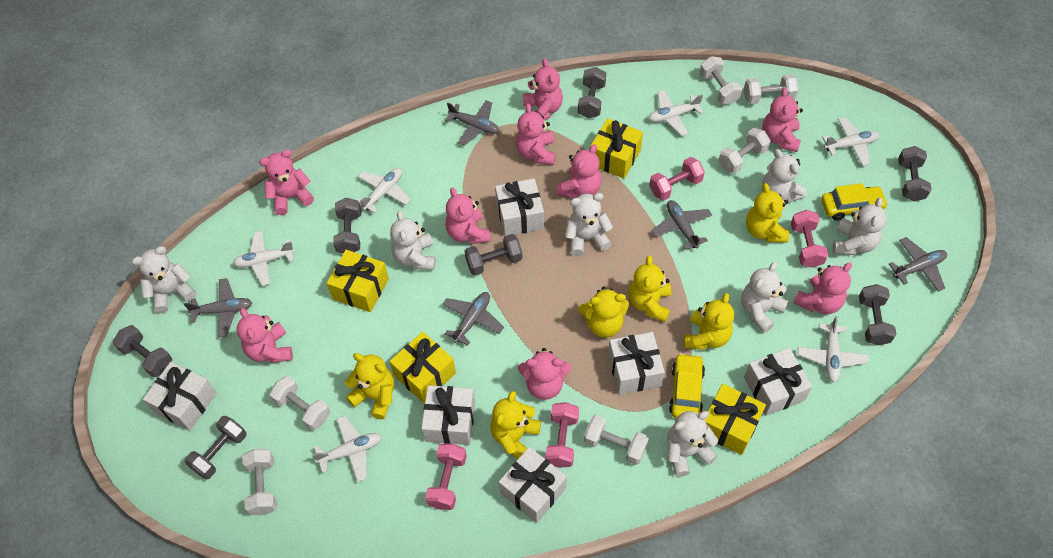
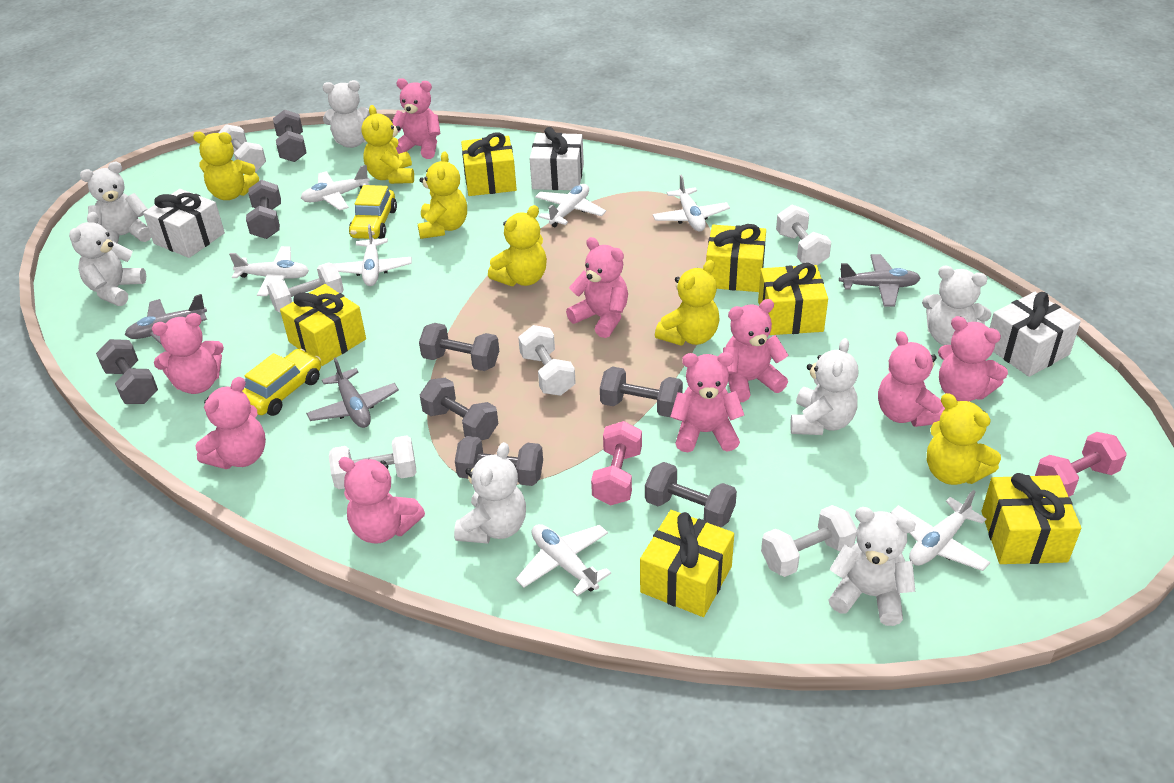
grey dumbbell: [113,325,172,377] [185,416,246,479] [333,198,361,253] [464,234,523,275] [578,67,606,118] [859,284,896,345] [898,146,932,201] = 7 -> [96,339,158,404] [246,180,281,239] [273,109,306,162] [419,323,499,371] [420,378,498,440] [455,436,543,486] [600,366,683,417] [645,462,737,527] = 8
grey plane: [184,278,252,337] [442,292,504,346] [445,100,499,146] [651,200,712,250] [889,237,947,292] = 5 -> [125,294,207,345] [306,357,399,428] [839,254,921,307] = 3
pink dumbbell: [425,443,467,510] [545,402,579,468] [649,157,705,201] [791,210,828,268] = 4 -> [591,421,642,505] [1035,432,1127,497] = 2
white gift: [143,362,217,431] [421,385,475,445] [495,178,544,236] [499,447,567,523] [608,332,665,395] [744,348,812,416] = 6 -> [143,189,225,258] [530,127,584,190] [990,292,1081,377] = 3
white plane: [233,231,295,286] [312,416,382,482] [356,168,411,213] [648,90,704,136] [798,316,869,382] [822,117,879,166] = 6 -> [229,246,309,296] [301,165,370,210] [335,224,412,286] [516,524,611,596] [535,184,606,228] [653,175,730,231] [891,490,991,571] = 7
yellow gift: [327,250,389,312] [389,332,456,403] [590,118,643,179] [705,384,766,455] = 4 -> [280,284,366,366] [461,132,517,196] [640,510,734,617] [706,224,766,292] [758,263,828,335] [982,473,1081,564] = 6

